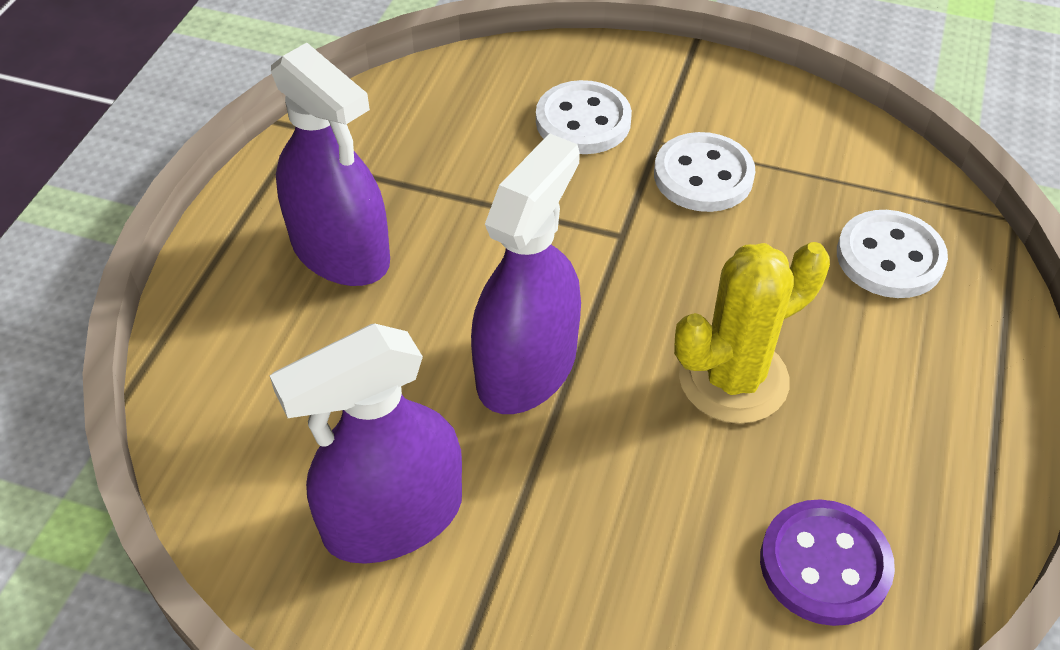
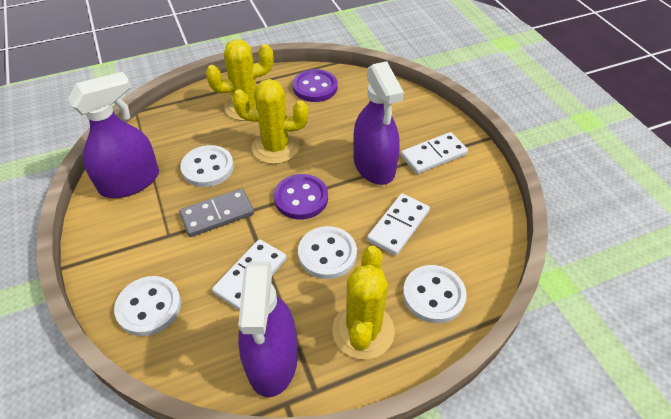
grey domino: none = 0 -> [179,188,254,237] = 1
purple button: [760,499,895,626] = 1 -> [274,174,328,219] [293,69,337,102] = 2
white button: [536,80,632,154] [654,132,755,212] [837,210,948,298] = 3 -> [114,276,181,336] [180,145,234,187] [298,226,357,279] [403,265,467,323] = 4
white domino: none = 0 -> [212,239,287,310] [367,193,430,256] [401,132,468,174] = 3
yellow cactus: [674,242,830,424] = 1 -> [206,39,273,121] [232,79,308,164] [332,246,395,359] = 3

